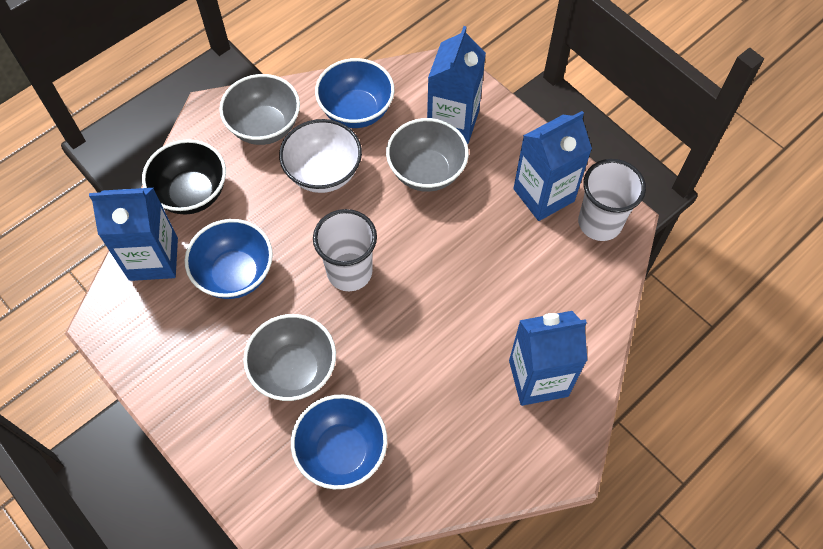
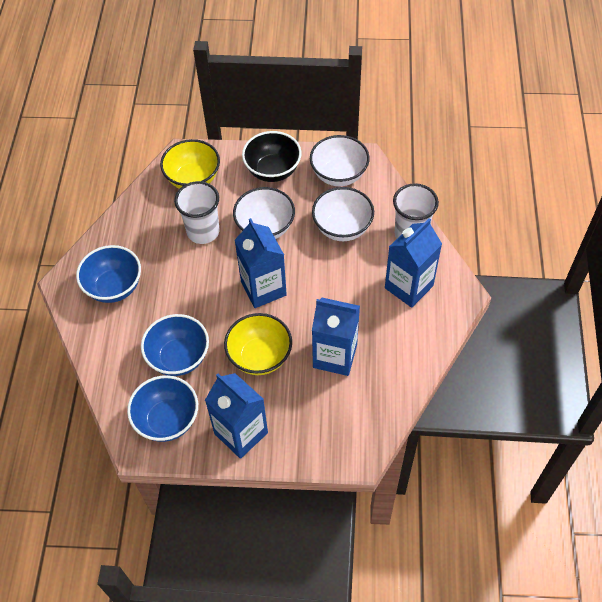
grey bowl: [219,74,300,145] [243,314,336,401] [386,118,469,192] = 3 -> none = 0
white bowl: [279,119,362,193] = 1 -> [233,187,295,239] [310,135,370,186] [312,187,374,241] = 3
yellow bowl: none = 0 -> [160,139,220,189] [224,313,292,375] = 2

